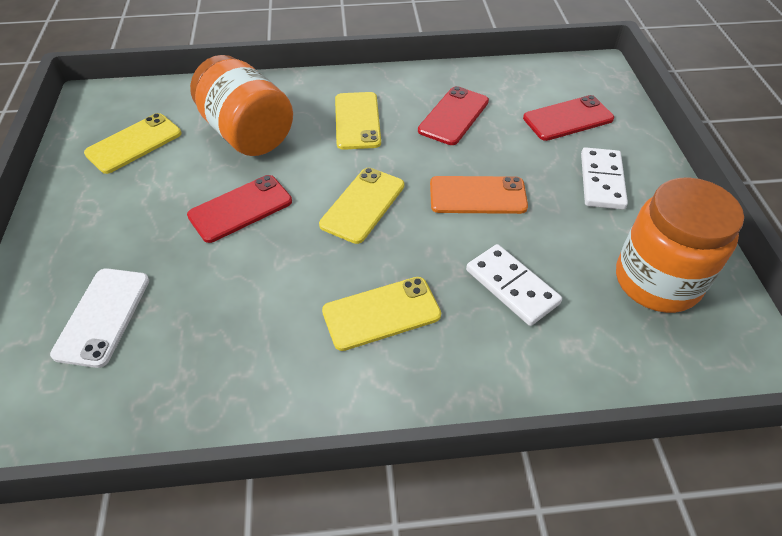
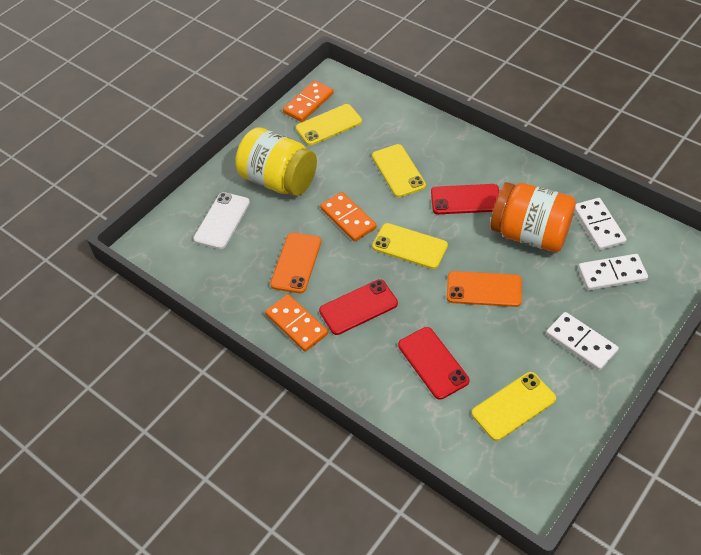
orange domino: none = 0 -> [265,294,328,352] [283,80,334,122] [320,192,377,242] = 3
orange jar: [190,55,293,156] [616,177,744,313] = 2 -> [490,182,576,252] = 1
orange phone: [430,176,528,214] = 1 -> [270,233,321,293] [447,271,522,307] = 2
white domino: [466,244,562,326] [581,147,628,210] = 2 -> [546,312,619,371] [575,198,627,251] [578,254,648,291] = 3
yellow jar: none = 0 -> [235,127,317,196] = 1

